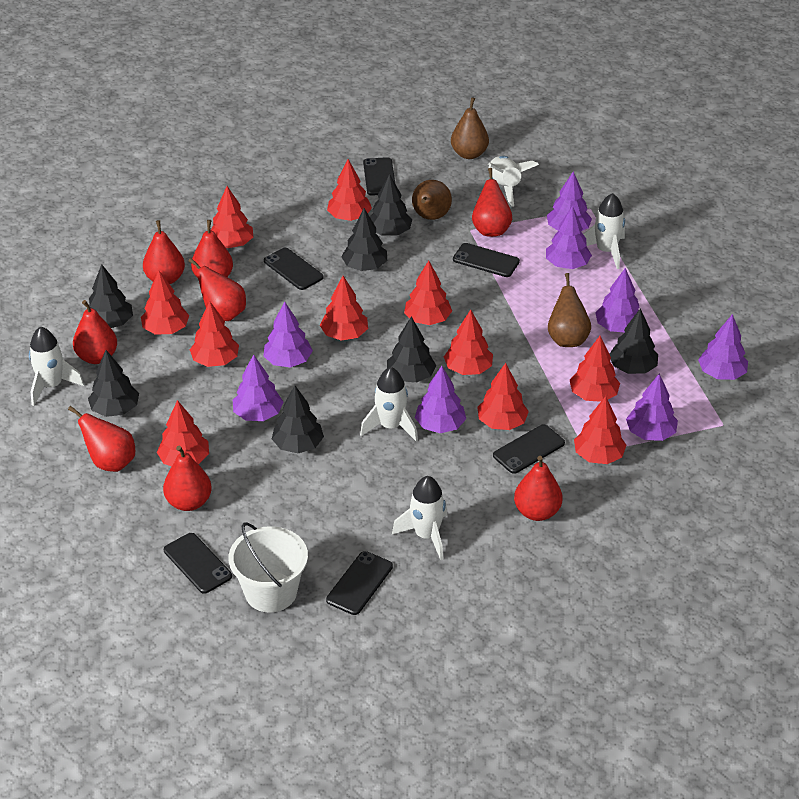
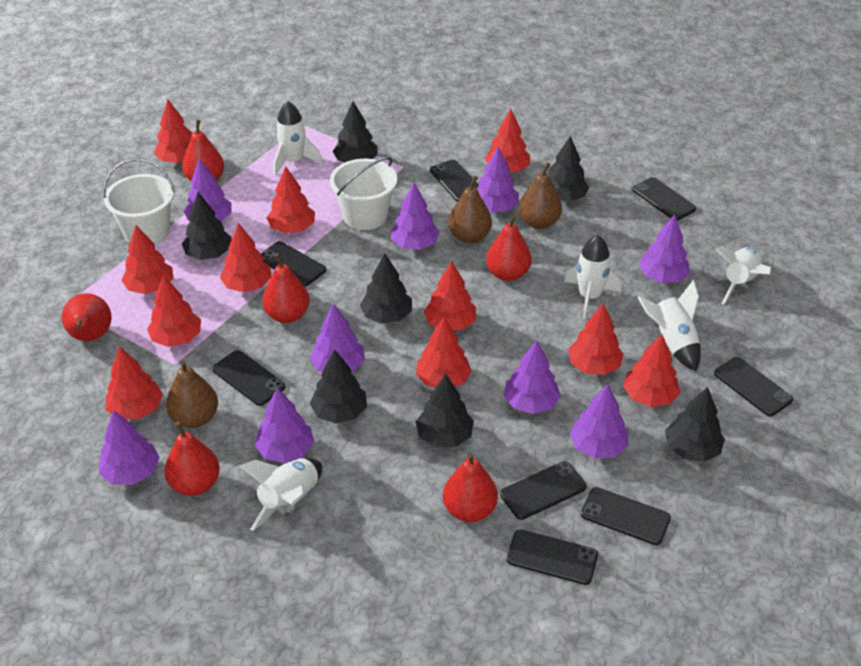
black phone: [164,533,232,594] [264,248,324,290] [326,551,393,615] [363,157,395,196] [453,243,520,277] [493,425,565,474] = 6 -> [212,350,285,406] [260,241,326,286] [430,160,479,202] [500,461,587,520] [507,529,598,585] [581,487,671,545] [632,177,696,221] [714,357,793,416] = 8
purple tree: [233,354,283,421] [264,302,313,367] [415,366,466,433] [546,206,592,269] [547,171,592,231] [595,268,640,332] [626,373,678,441] [698,314,748,380] = 8 -> [99,410,160,485] [184,158,232,221] [255,388,314,463] [310,303,365,372] [391,183,440,250] [477,147,519,213] [504,340,561,414] [570,384,628,459] [639,215,690,283] = 9
red pear: [68,406,135,472] [73,300,117,364] [143,220,185,284] [163,446,212,511] [188,258,246,321] [191,220,233,278] [472,168,512,237] [514,456,562,521] = 8 -> [62,293,111,341] [164,421,220,496] [182,120,224,181] [262,253,310,323] [443,452,498,522] [486,215,531,281] = 6
white bucket: [229,522,308,613] = 1 -> [103,158,175,245] [330,157,397,230] = 2

